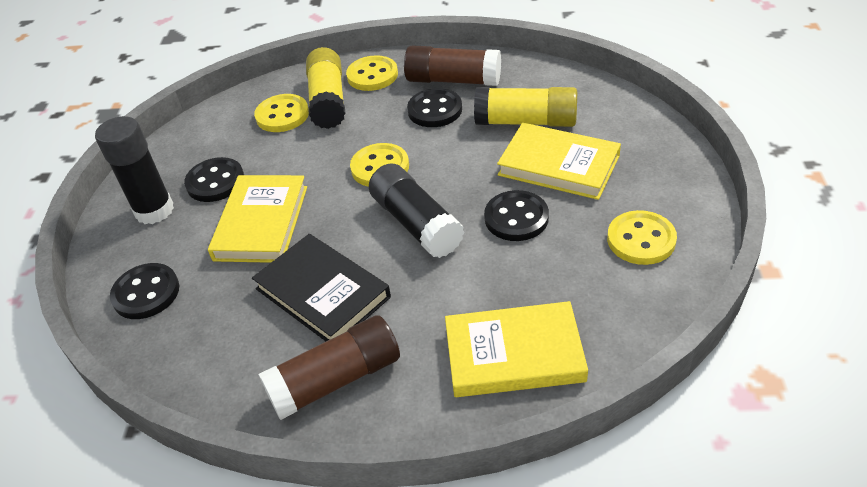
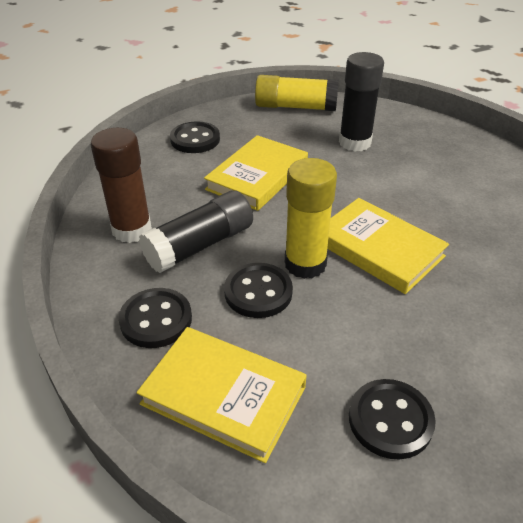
black book: [252,234,391,341] = 1 -> none = 0
brown glue stick: [258,315,400,420] [404,46,501,86] = 2 -> [91,128,152,243] = 1
yellow button: [254,94,309,132] [346,55,398,91] [350,143,409,187] [607,210,677,265] = 4 -> none = 0

